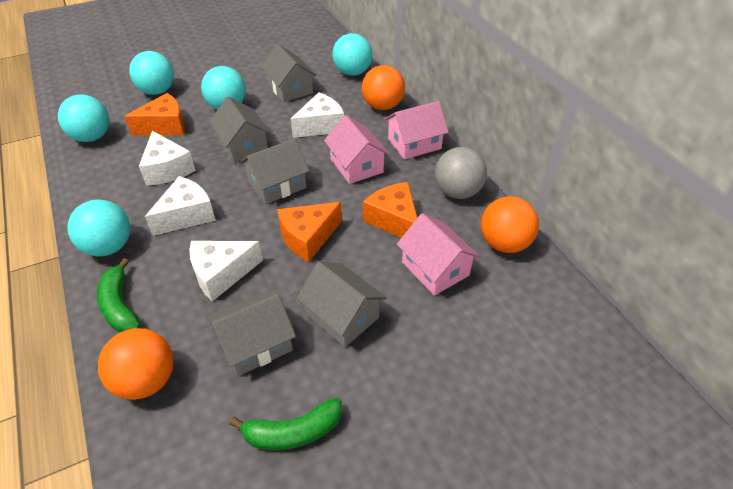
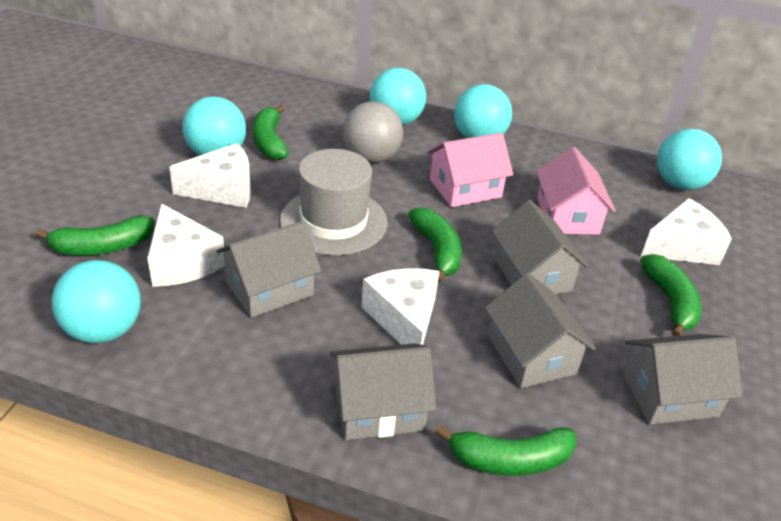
green banana: [97,258,141,332] [229,398,342,450] = 2 -> [35,216,154,255] [253,105,289,160] [408,207,462,283] [435,425,577,476] [640,254,702,336] = 5
grey hat: none = 0 -> [280,149,387,256] = 1
orange ball: [98,328,174,400] [362,65,405,110] [481,196,539,253] = 3 -> none = 0
orange cheese: [124,93,185,136] [277,202,342,262] [363,182,417,238] = 3 -> none = 0
pink house: [324,115,390,184] [385,101,449,160] [397,213,480,296] = 3 -> [427,133,513,207] [536,147,616,235] = 2

